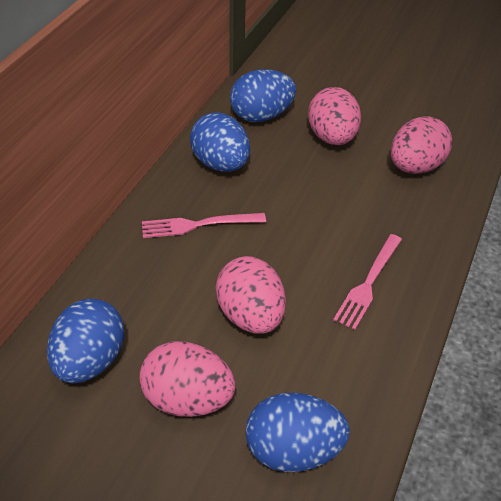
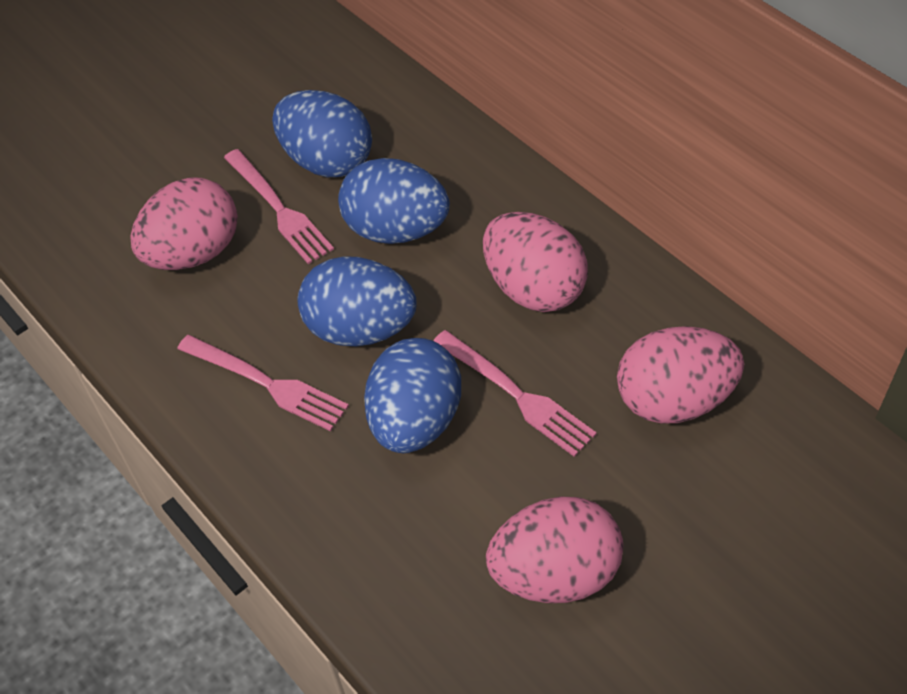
pink fork: [142,213,266,238] [333,234,402,330] = 2 -> [177,335,349,432] [224,149,334,264] [433,330,597,457] = 3

